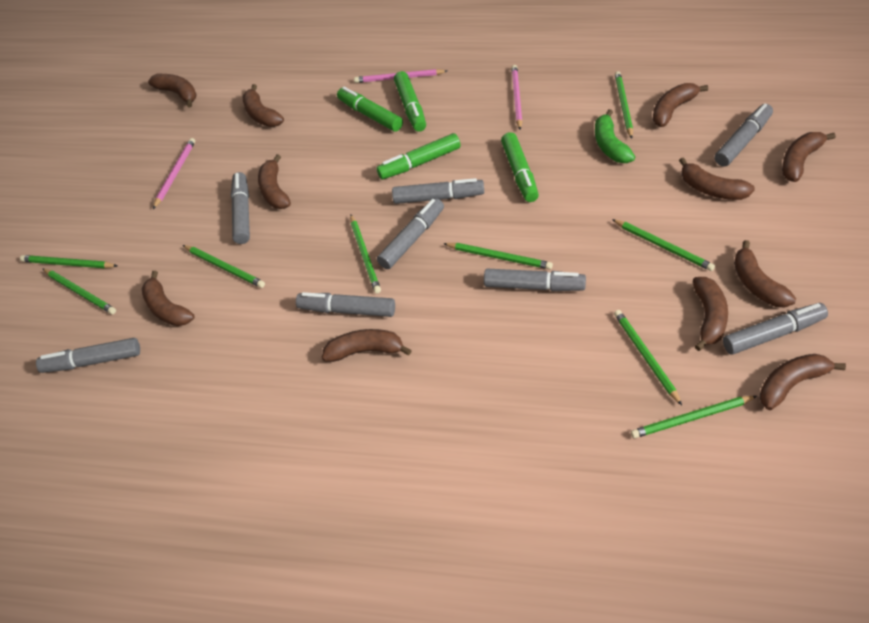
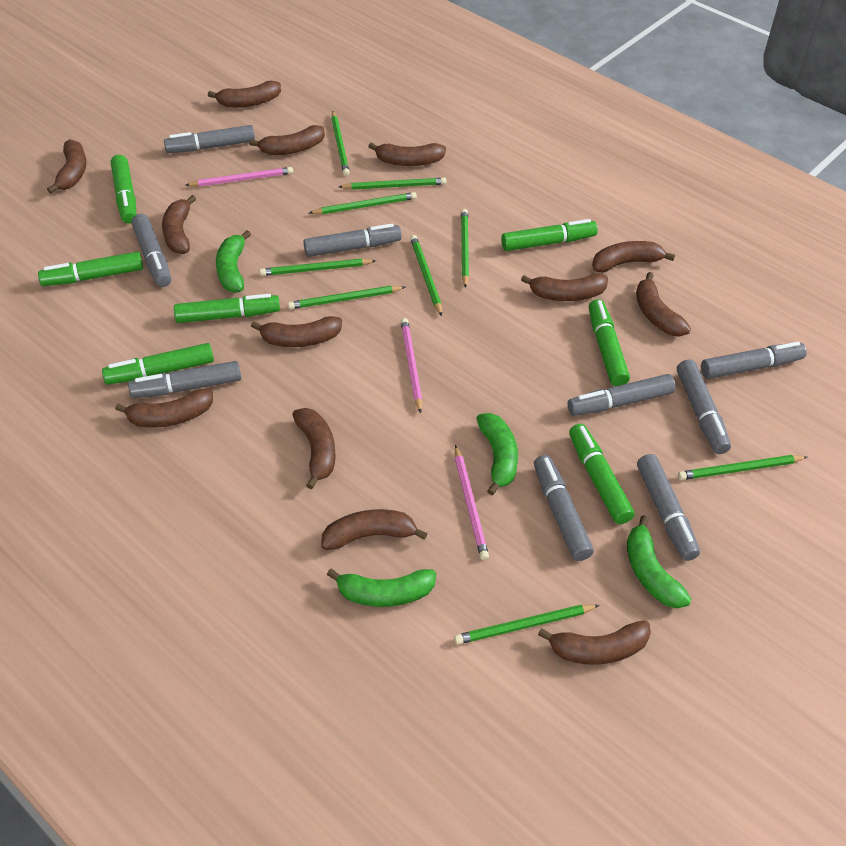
brown banana: [142,271,195,326] [148,74,197,108] [242,84,284,127] [258,154,291,209] [322,329,412,362] [653,83,708,127] [679,157,755,200] [693,277,728,351] [734,240,796,307] [760,354,846,410] [782,132,836,182] = 11 -> [47,139,87,194] [115,389,213,428] [162,195,196,254] [208,81,281,107] [249,125,325,155] [251,316,342,347] [292,408,336,489] [321,509,428,550] [368,142,446,166] [521,273,608,301] [538,621,651,665] [592,241,675,272] [636,272,691,337] = 13
green banana: [595,109,635,163] = 1 -> [216,230,251,293] [327,569,436,607] [476,413,518,495] [627,515,692,608] = 4
green marker: [337,87,403,131] [376,133,461,179] [394,71,426,132] [501,132,539,202] = 4 -> [38,252,143,286] [102,343,214,385] [111,155,136,224] [174,294,280,323] [501,219,598,251] [569,424,635,524] [589,299,630,386] = 7
grey marker: [36,338,140,373] [231,172,250,244] [296,292,395,317] [377,198,444,269] [392,178,484,204] [484,269,586,291] [714,104,773,167] [723,303,828,355] = 8 -> [128,361,241,398] [131,214,171,287] [164,125,255,153] [303,224,402,257] [534,455,594,561] [568,374,676,416] [637,454,700,561] [677,360,731,454] [701,342,807,379] = 9

